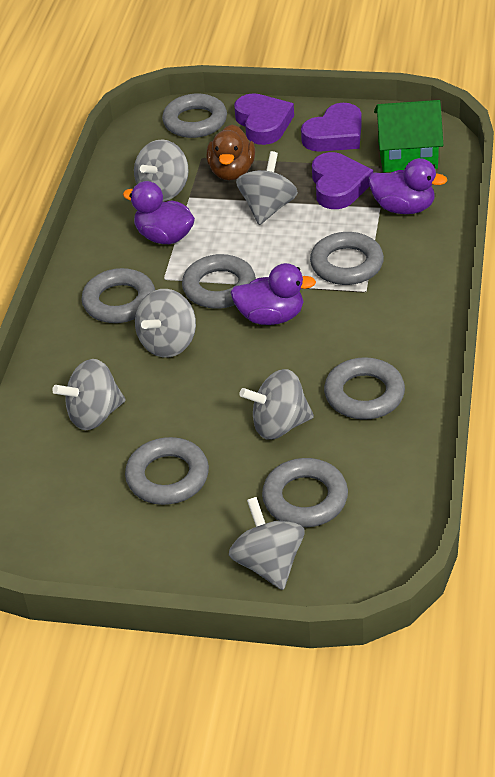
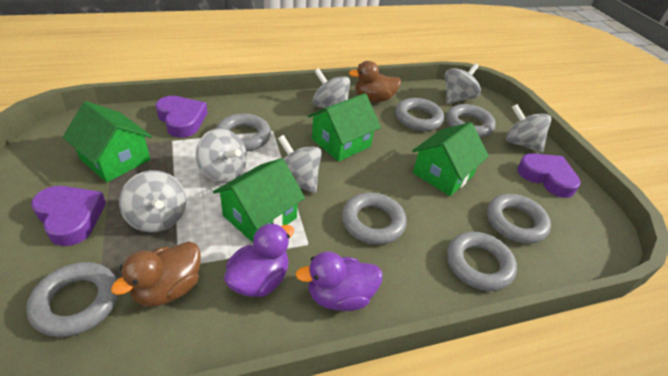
brown duck: [206,124,255,181] = 1 -> [111,241,200,307] [349,61,401,102] = 2
green house: [374,100,443,172] = 1 -> [63,101,152,182] [213,158,305,242] [308,93,381,162] [412,122,489,196] = 4
purple duck: [123,181,195,244] [230,263,316,325] [369,158,447,214] = 3 -> [224,223,294,297] [296,252,383,311] = 2

